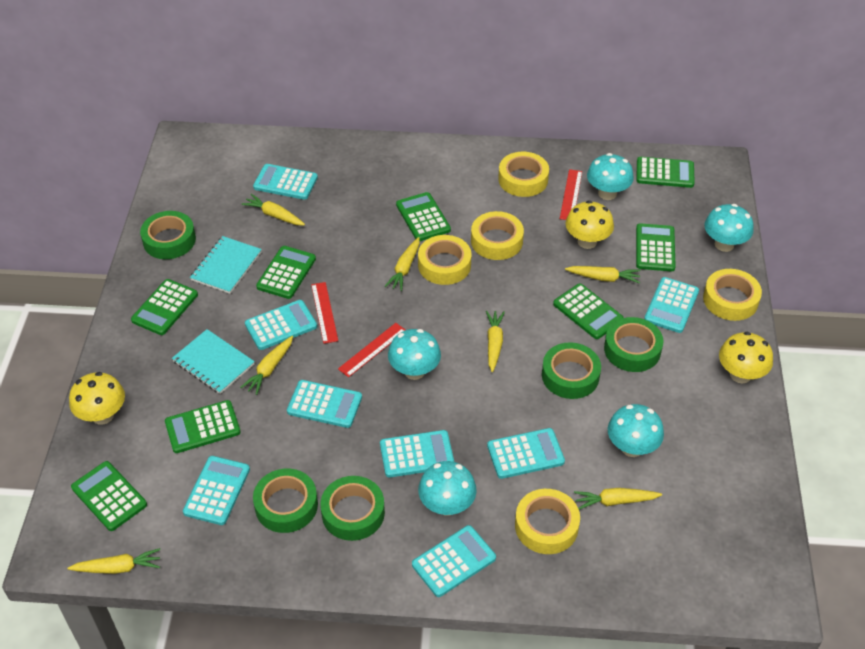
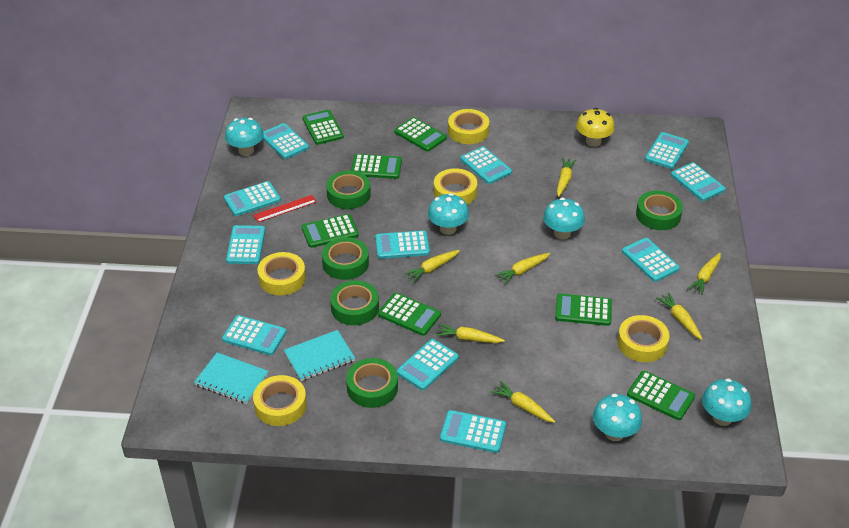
green calculator: [71,461,147,531] [131,279,198,335] [165,400,241,453] [256,246,316,299] [396,192,451,241] [553,283,624,339] [636,157,695,188] [636,223,676,272] = 8 -> [302,110,344,145] [302,214,359,248] [351,154,402,179] [378,293,441,336] [394,117,447,152] [555,294,612,326] [627,371,695,420] = 7
red ruler: [311,282,338,344] [338,323,405,377] [560,169,582,220] = 3 -> [253,195,317,222] = 1
turquoise calculator: [183,456,250,525] [245,300,317,350] [253,164,318,200] [287,380,362,428] [380,430,454,478] [412,525,496,597] [487,428,565,479] [644,277,699,333] = 8 -> [222,315,287,355] [224,181,281,216] [226,225,265,264] [262,123,309,159] [375,231,430,259] [397,339,459,390] [440,410,506,453] [460,146,512,184] [622,238,680,282] [645,132,689,169] [671,162,725,201] = 11
yellow mushroom: [69,372,125,425] [565,201,614,249] [719,332,773,383] = 3 -> [576,108,615,147] = 1

